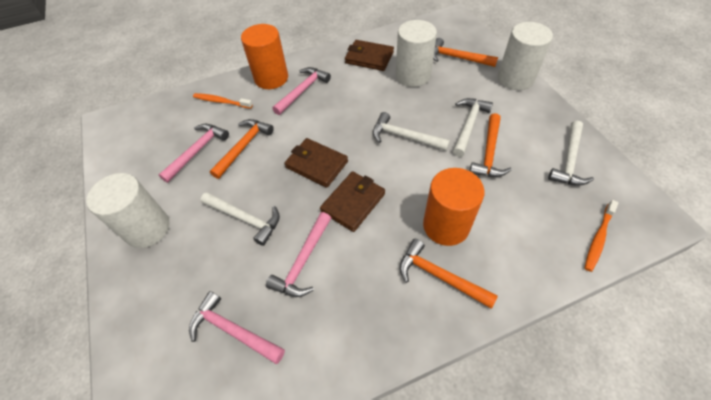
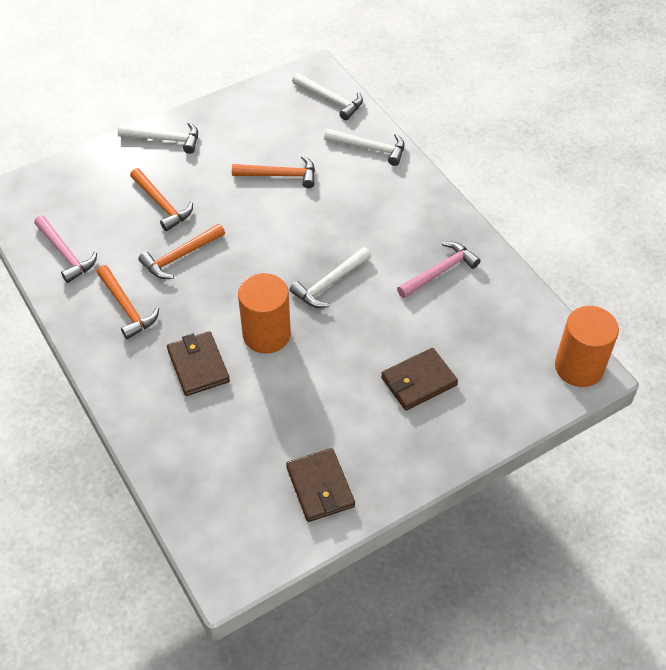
orange toothbrush: [193,93,253,109] [585,200,619,272] = 2 -> none = 0
pink hammer: [159,124,229,183] [189,291,285,364] [266,212,331,297] [272,67,331,115] = 4 -> [34,216,97,283] [397,242,481,298] = 2
white cylinder: [86,173,170,248] [396,20,437,87] [498,22,553,90] = 3 -> none = 0

